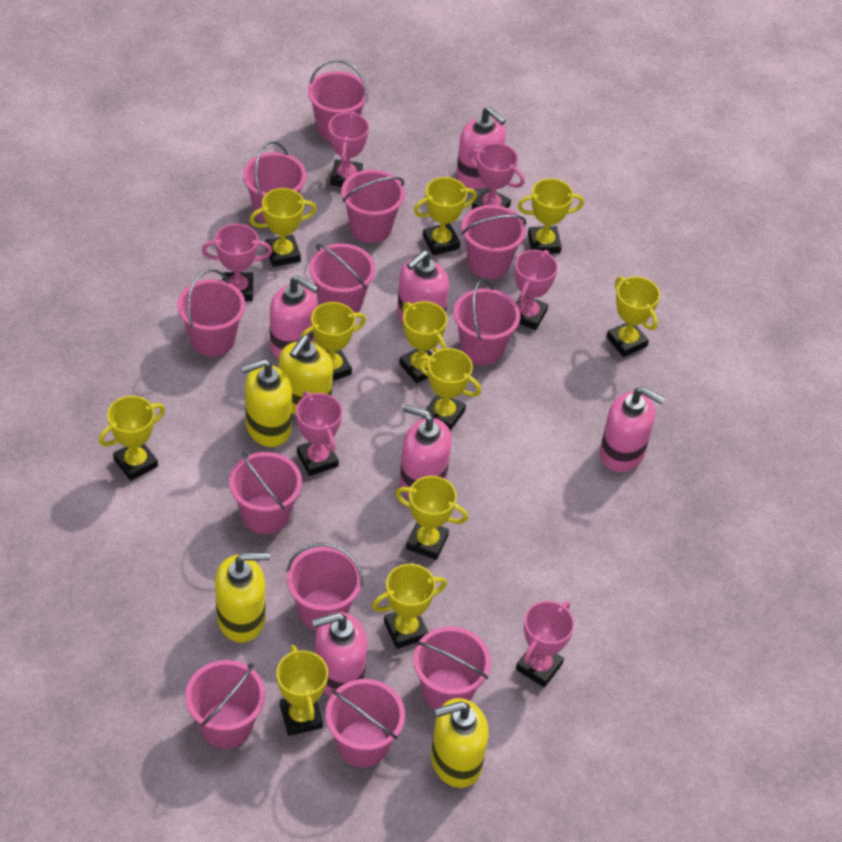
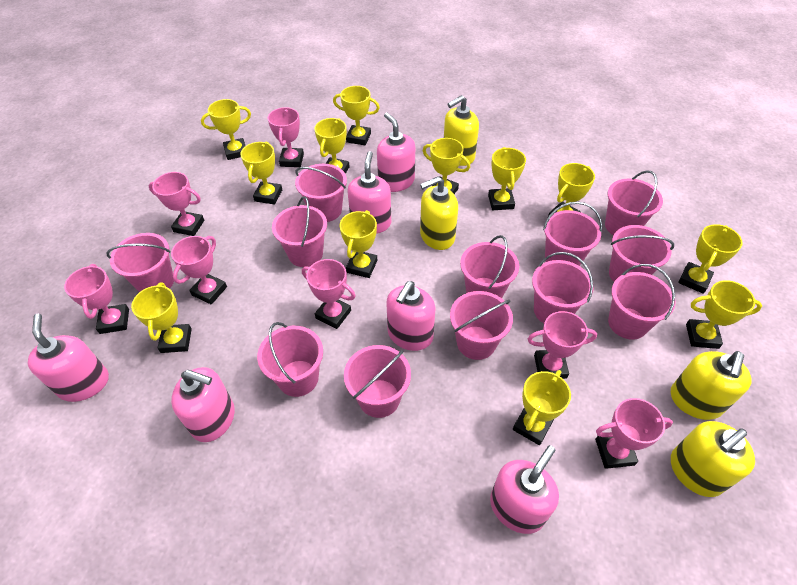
pink trophy: [202,224,272,301] [296,391,342,476] [328,111,369,187] [468,143,525,209] [514,250,558,330] [516,601,574,687] = 6 -> [64,264,129,334] [149,172,204,236] [171,236,227,304] [268,107,304,167] [302,259,356,329] [528,311,597,379] [595,398,673,469] = 7
yellow trophy: [99,396,165,481] [249,188,316,267] [276,645,328,736] [300,302,366,381] [372,564,447,649] [395,476,468,560] [399,301,447,383] [414,177,477,255] [417,348,481,431] [518,178,584,254] [607,276,660,357] = 11 -> [131,282,192,353] [201,99,251,160] [240,141,282,205] [314,118,350,174] [333,86,380,145] [339,210,377,278] [423,138,470,194] [488,147,526,210] [513,370,571,445] [548,163,595,216] [678,224,743,294] [686,280,762,349] = 12

